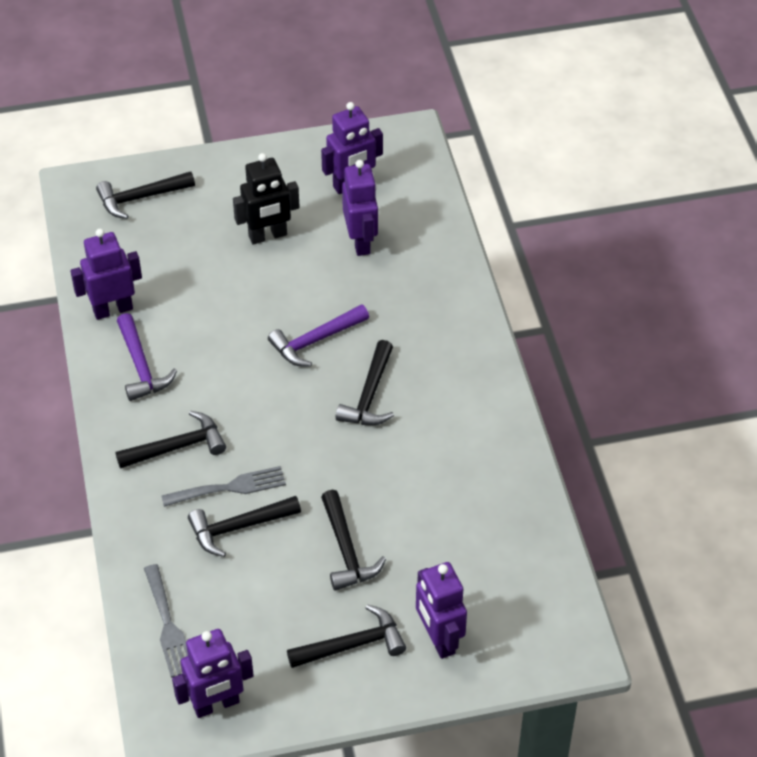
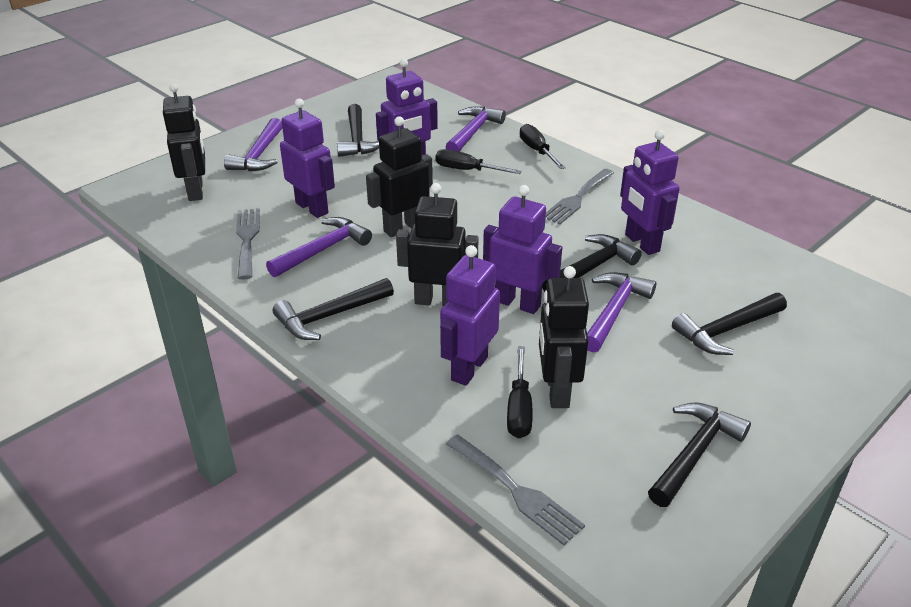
black hammer: [96,171,195,219] [115,411,226,469] [188,496,301,557] [287,604,406,668] [321,490,386,591] [336,340,394,425] = 6 -> [273,278,394,340] [337,104,379,157] [542,234,642,292] [648,402,751,507] [672,293,787,355] = 5
black robot: [233,153,300,244] = 1 -> [163,83,205,201] [366,116,433,237] [396,183,479,306] [539,266,589,408] = 4
black screwdriver: none = 0 -> [435,149,521,174] [507,346,533,438] [520,124,566,169] = 3
grey fork: [144,564,188,678] [161,466,286,507] = 2 -> [236,208,260,280] [446,434,585,545] [546,169,614,224] = 3
purple hammer: [117,313,177,401] [268,304,369,367] = 2 -> [224,118,282,171] [266,217,372,277] [445,106,506,152] [587,272,656,352] = 4

